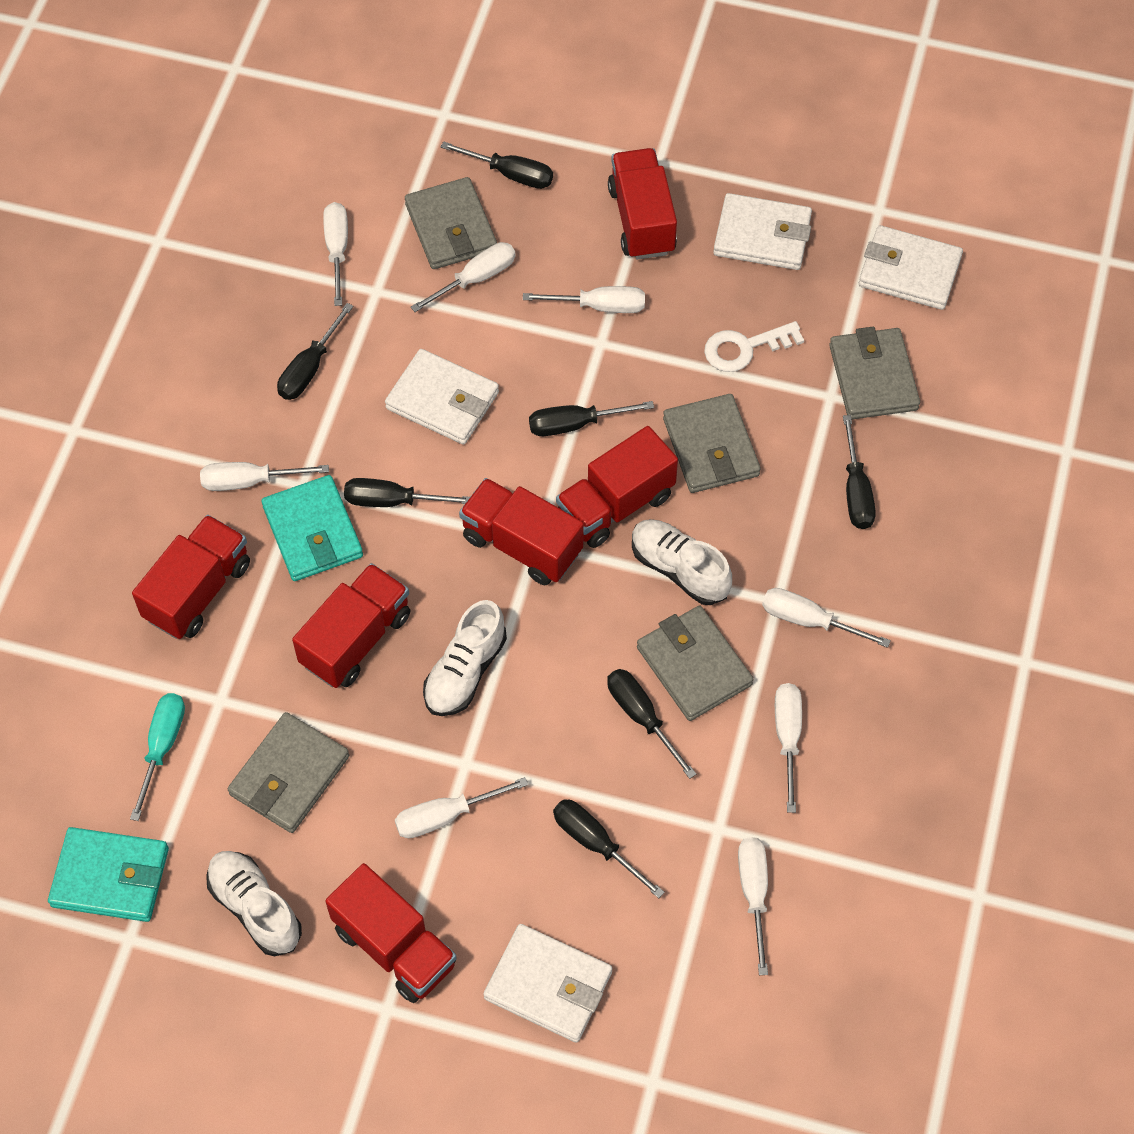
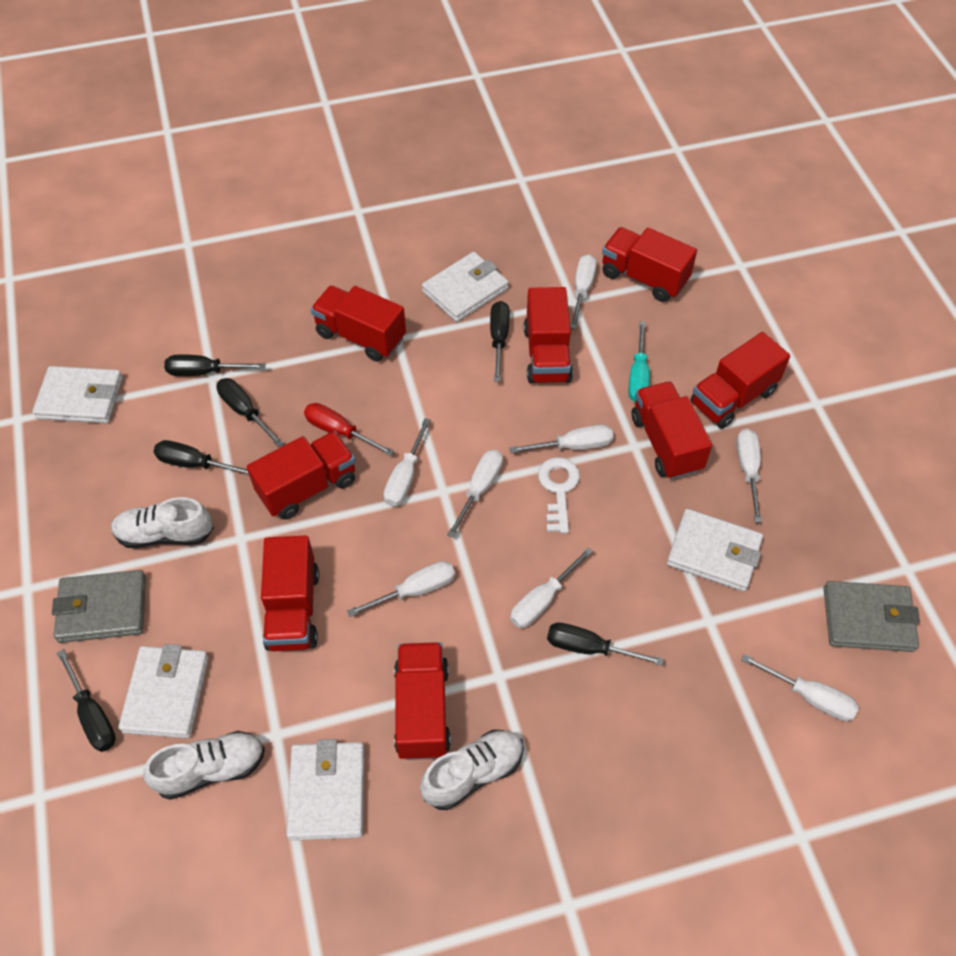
black screwdriver: [277,303,354,400] [344,478,470,507] [441,141,553,189] [529,401,654,436] [553,799,665,898] [607,669,696,779] [843,415,876,529] = 7 -> [57,649,116,752] [153,440,249,475] [164,355,266,376] [216,378,284,447] [490,301,510,382] [547,623,664,666] = 6
grey wallet: [228,712,350,833] [405,177,497,269] [637,605,753,721] [663,394,761,493] [829,327,920,419] = 5 -> [52,570,146,643] [823,581,920,652] = 2
red screwdriver: none = 0 -> [304,403,395,456] = 1
red truck: [132,515,250,639] [292,563,410,688] [325,863,457,1003] [459,478,584,585] [556,426,678,548] [608,148,677,260] = 6 -> [247,431,356,519] [261,535,319,651] [311,286,406,362] [394,642,451,760] [524,287,573,384] [602,227,697,302] [631,381,712,479] [690,332,790,429] = 8
turquoise wallet: [48,827,169,922] [261,475,363,581] = 2 -> none = 0
white wallet: [385,349,499,445] [484,924,612,1043] [713,193,812,270] [859,225,963,310] = 4 -> [32,366,123,423] [119,644,209,738] [286,739,364,840] [422,252,509,322] [667,509,763,592] = 5

